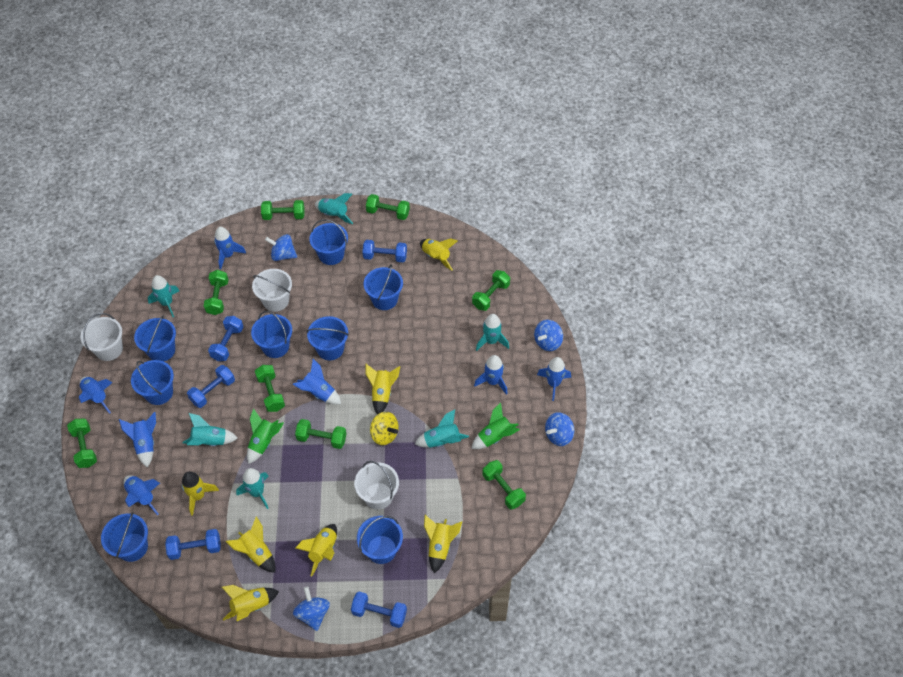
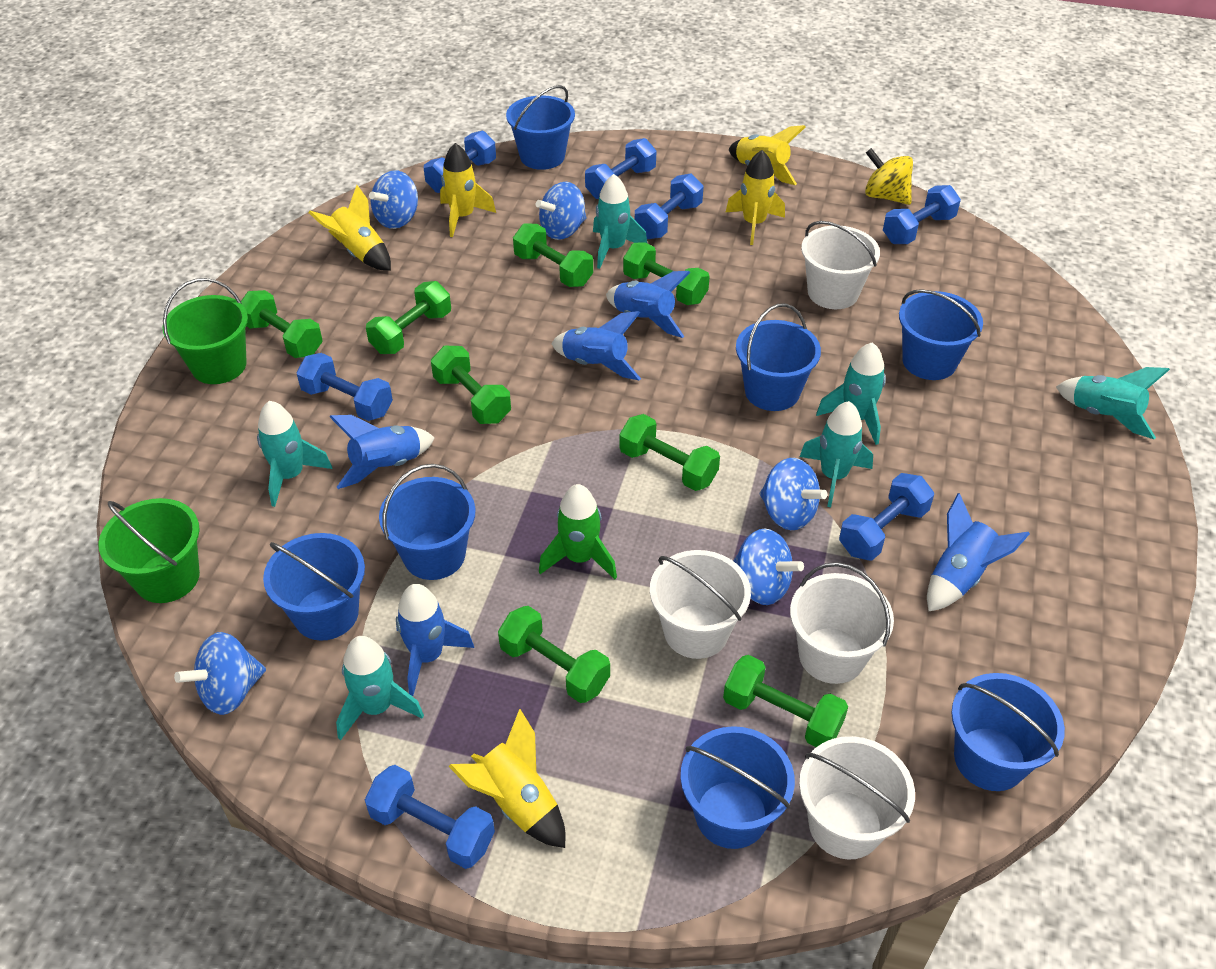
blue bucket: [101,512,148,562] [131,360,174,405] [134,315,176,361] [251,311,292,358] [307,316,349,360] [310,219,348,265] [357,516,403,564] [364,265,403,310] = 8 -> [263,533,365,641] [379,464,476,580] [506,85,575,170] [680,726,795,849] [736,303,821,411] [899,289,983,380] [951,673,1065,791] = 7
blue dumbbell: [165,529,221,560] [187,365,235,408] [208,316,244,361] [351,592,407,628] [362,240,407,262] = 5 -> [296,353,393,421] [365,765,495,869] [424,130,496,193] [585,138,656,199] [635,173,703,239] [839,473,934,561] [883,185,961,244] = 7
blue rocket: [79,377,113,414] [119,412,156,468] [124,475,160,515] [214,227,246,269] [293,359,341,405] [474,355,508,395] [537,357,571,401] = 7 -> [330,415,434,489] [396,584,474,696] [551,311,641,381] [606,271,691,338] [927,493,1030,611] = 5
blue spinning top: [265,234,297,261] [293,586,330,631] [534,320,563,351] [545,412,574,446] = 4 -> [174,632,266,715] [369,170,418,229] [536,182,586,240] [733,528,804,605] [760,458,827,530] = 5
green bucket: none = 0 -> [99,498,200,603] [162,278,248,384] = 2
green rocket: [247,408,284,464] [471,402,520,449] = 2 -> [539,484,617,579] = 1
white bucket: [80,313,123,361] [252,269,292,312] [354,461,399,510] = 3 -> [650,550,751,659] [790,562,894,684] [799,736,915,859] [801,221,880,309] = 4
yellow rocket: [182,472,219,516] [222,585,279,621] [225,516,275,573] [295,524,337,576] [365,364,400,414] [420,238,457,271] [424,515,462,573] = 7 -> [308,185,391,271] [440,143,496,237] [448,709,565,848] [726,150,785,245] [728,125,806,185] = 5

